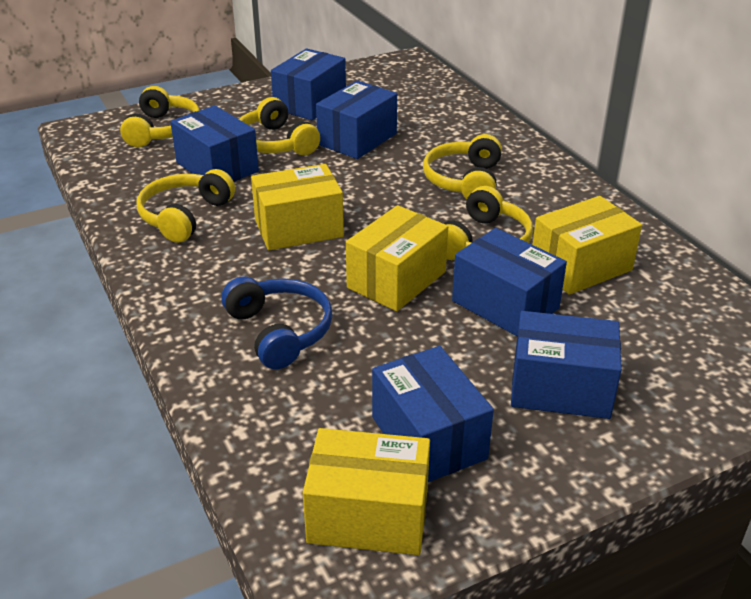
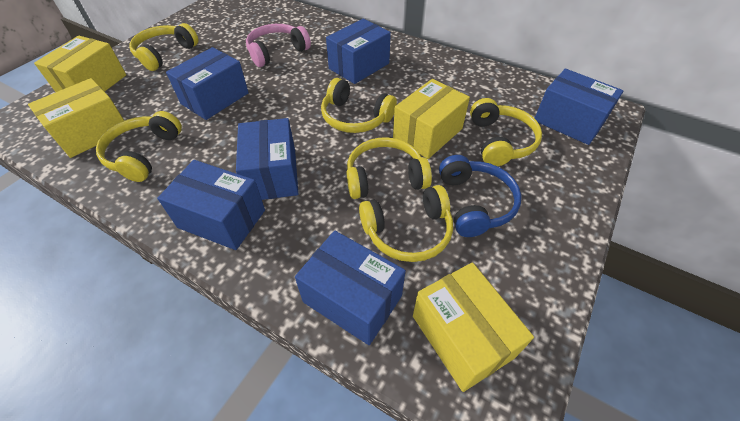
pink headphones: none = 0 -> [246,24,311,67] = 1
yellow headphones: [120,86,200,147] [137,169,235,243] [239,97,320,155] [423,134,502,199] [443,186,533,260] = 5 -> [96,111,182,182] [129,23,199,71] [321,78,397,133] [347,137,432,199] [359,185,453,262] [470,98,542,166] = 6

